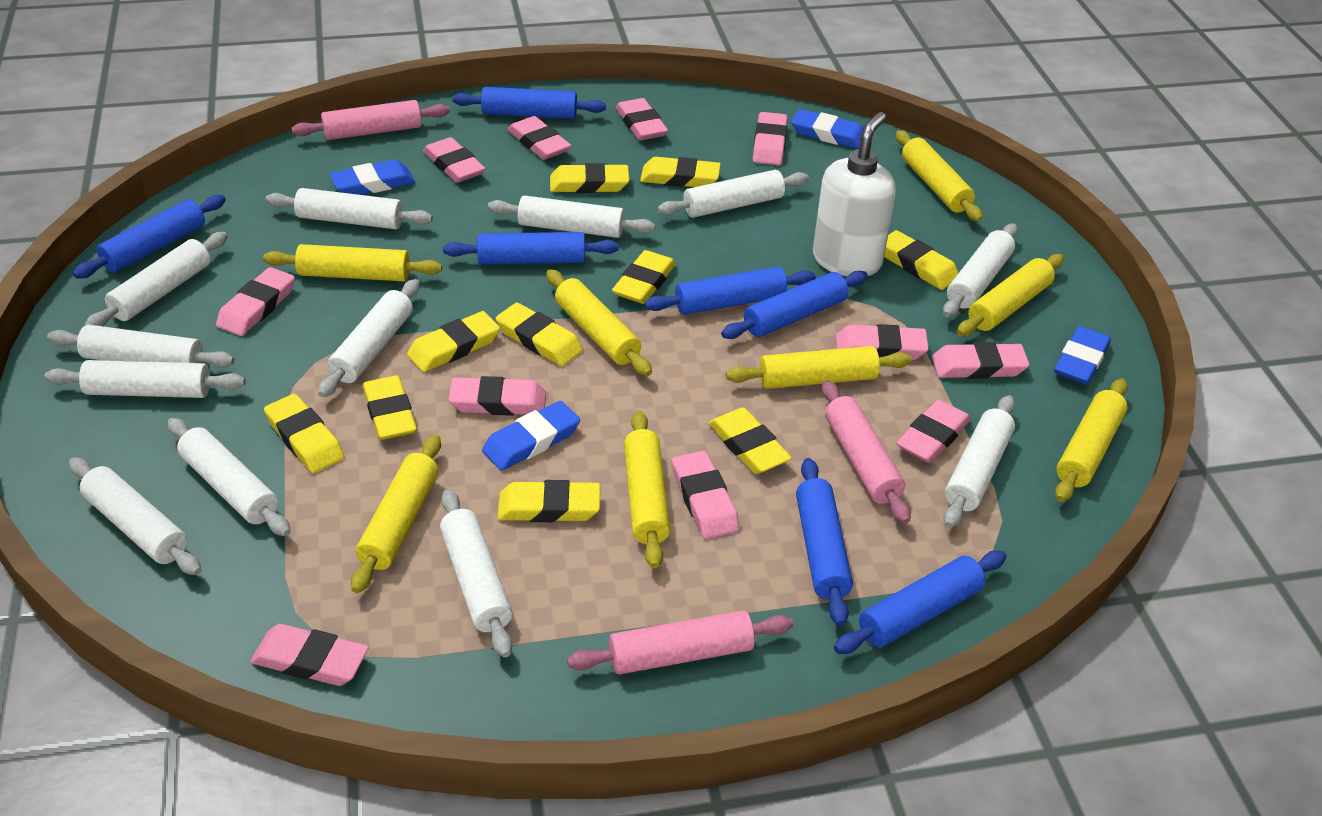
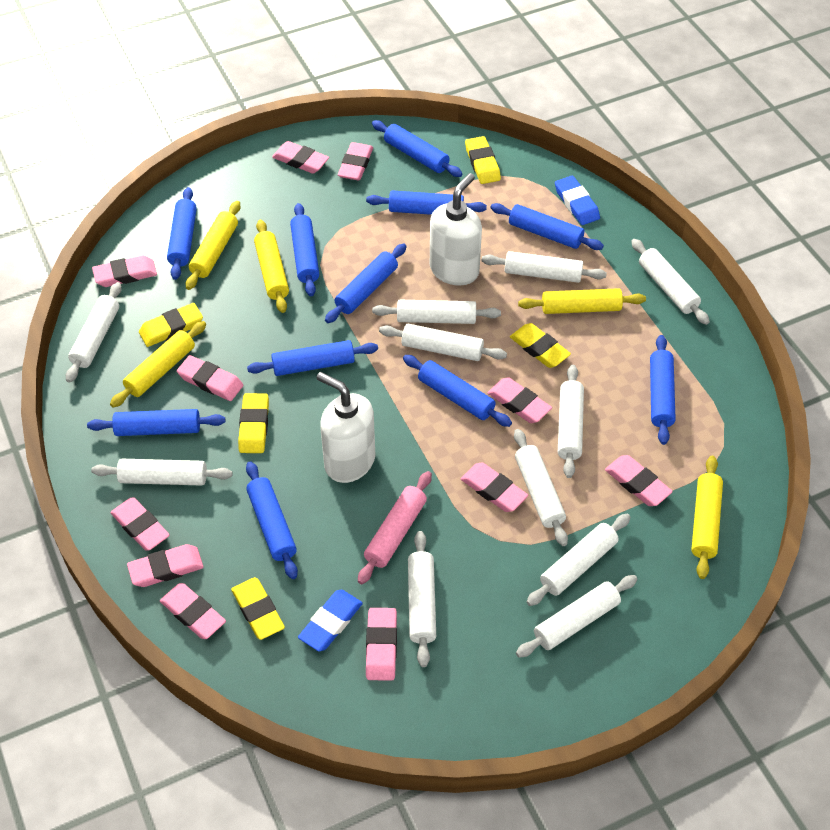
blue eraser: [329,160,415,195] [482,401,580,471] [791,109,864,149] [1054,326,1111,385] = 4 -> [298,590,363,652] [555,176,600,225] = 2
blue rolling pin: [73,195,226,279] [443,232,619,264] [452,87,606,119] [645,267,816,315] [721,271,868,339] [796,458,853,626] [834,550,1007,654] = 7 -> [87,409,225,436] [167,187,197,280] [246,461,298,579] [247,340,378,376] [290,203,319,296] [325,244,406,323] [366,190,487,215] [372,120,463,177] [403,355,512,427] [490,203,604,250] [650,335,676,445] = 11
pink rolling pin: [291,100,450,140] [567,610,793,674] [821,380,911,524] = 3 -> [358,471,432,584] = 1
white rolling pin: [44,360,246,398] [47,325,234,368] [69,457,201,575] [84,232,228,326] [168,418,291,536] [266,188,433,229] [318,279,420,397] [440,489,512,658] [488,195,655,238] [657,170,809,218] [943,223,1018,318] [943,395,1015,528] = 12 -> [66,282,121,383] [91,459,232,486] [372,300,501,324] [379,324,507,361] [408,531,436,667] [482,251,607,283] [514,429,568,546] [516,575,637,658] [527,514,631,606] [558,365,584,478] [631,239,710,325] = 11
white soap dispenser: [813,112,896,276] = 1 -> [317,372,375,483] [430,173,482,286] = 2
yellow eraser: [264,394,344,473] [363,375,417,440] [407,311,500,372] [496,303,583,366] [497,480,600,522] [550,163,629,193] [612,250,676,304] [640,157,721,187] [708,407,792,474] [884,230,958,290] = 10 -> [139,303,203,347] [231,577,285,640] [238,393,269,453] [465,136,501,184] [510,323,571,368] = 5
yellow rolling pin: [263,244,442,281] [351,435,441,593] [546,269,652,376] [624,411,670,568] [726,346,912,389] [896,130,983,222] [957,254,1064,336] [1055,378,1128,502] = 8 -> [110,321,206,408] [186,201,240,290] [254,220,289,313] [518,288,646,314] [691,456,723,579] = 5

